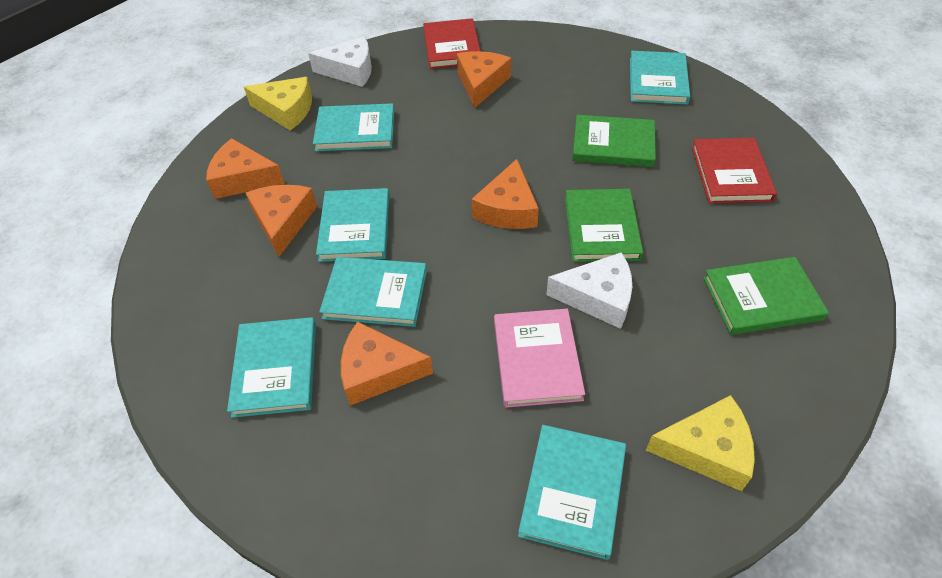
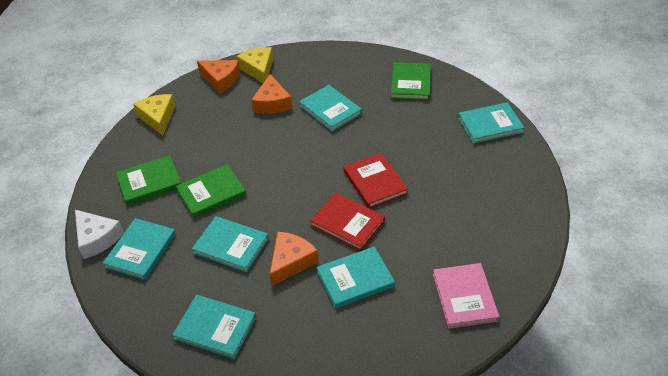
orange cheese: [206,138,285,199] [246,185,317,257] [341,321,433,406] [457,51,511,108] [472,159,539,229] = 5 -> [197,60,240,94] [251,74,292,114] [270,232,319,286] = 3
white cheese: [308,36,372,87] [546,252,632,329] = 2 -> [75,210,124,259] = 1

